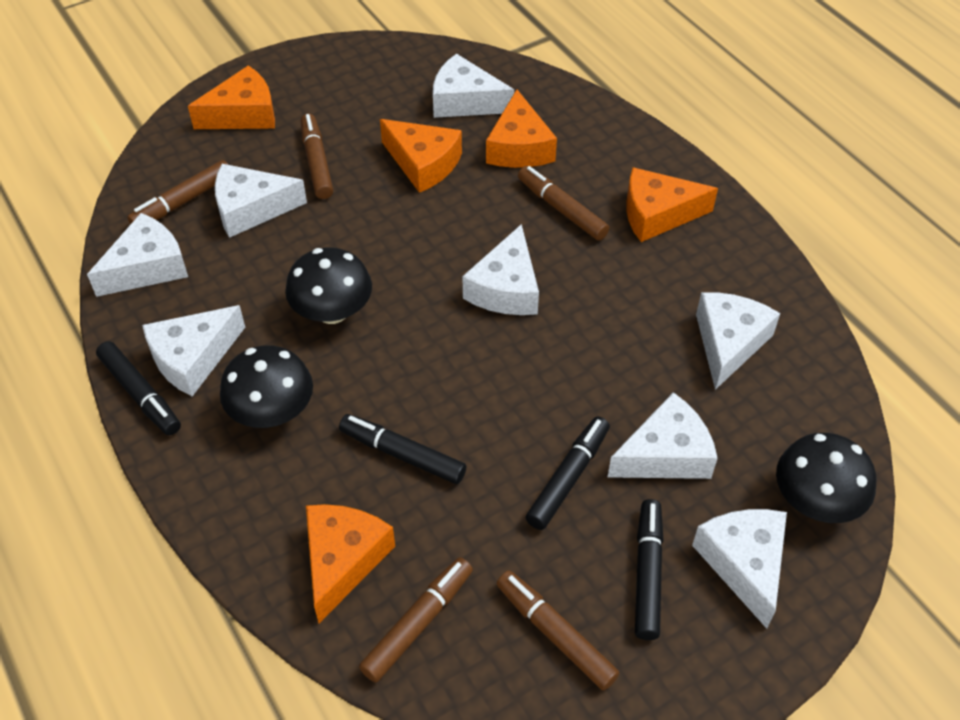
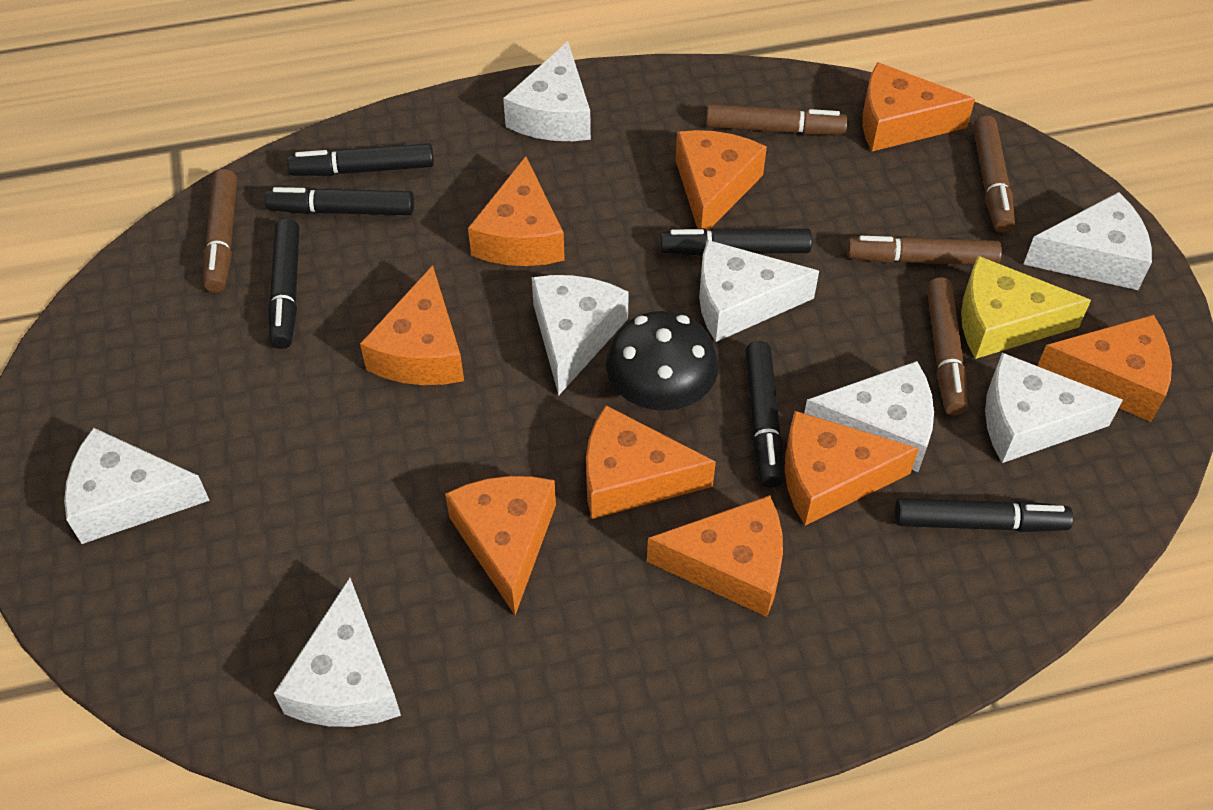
black marker: [96,341,181,435] [339,414,466,484] [525,416,610,530] [635,499,664,640] = 4 -> [265,187,414,215] [268,219,299,349] [287,143,434,176] [660,228,812,256] [745,341,783,488] [895,498,1073,532] = 6
black mushroom: [220,346,313,428] [285,248,372,324] [776,433,876,523] = 3 -> [606,311,719,411] = 1
orange cheese: [188,65,275,129] [306,504,395,623] [380,119,462,193] [486,90,557,168] [626,167,718,242] = 5 -> [360,265,464,385] [445,476,556,615] [468,156,565,266] [586,405,716,519] [647,495,783,617] [675,130,767,231] [785,411,919,526] [863,62,975,151] [1037,315,1172,422] = 9
yellow cheese: none = 0 -> [961,256,1091,359] = 1

